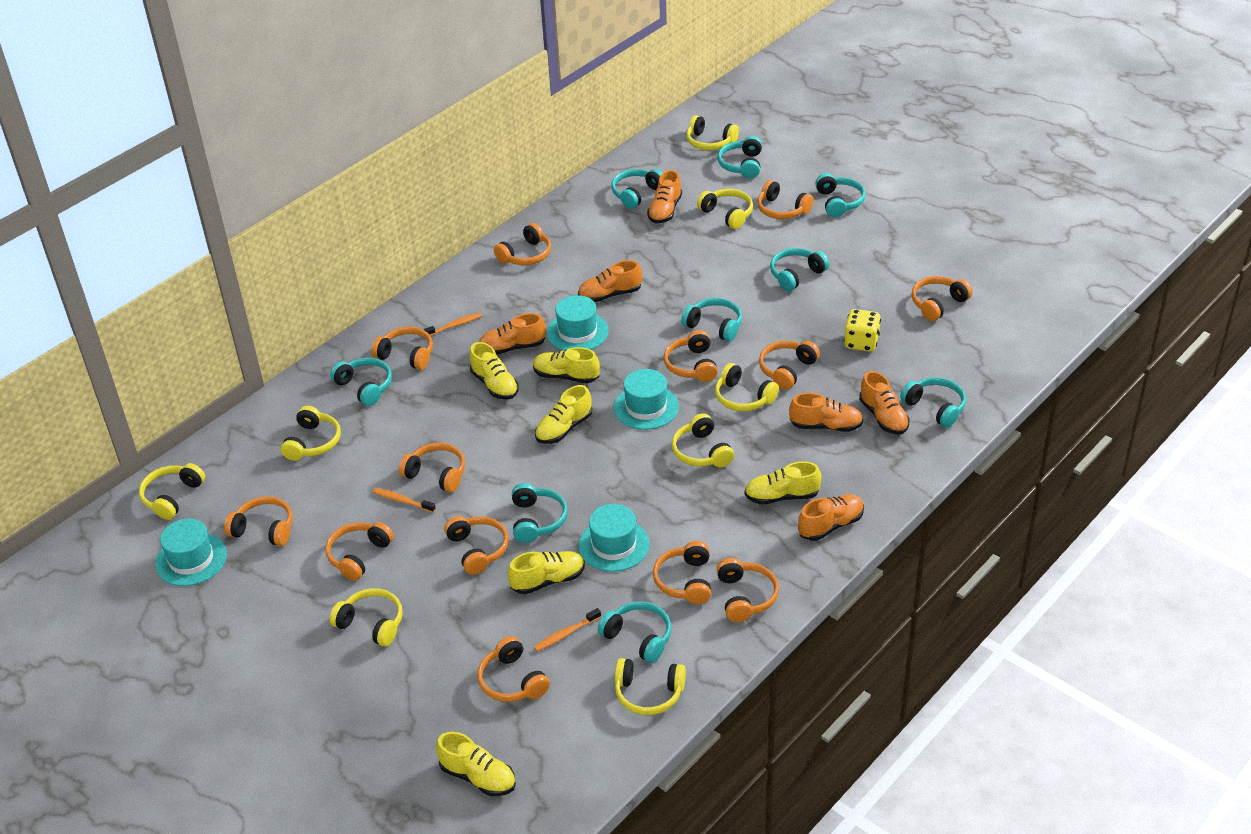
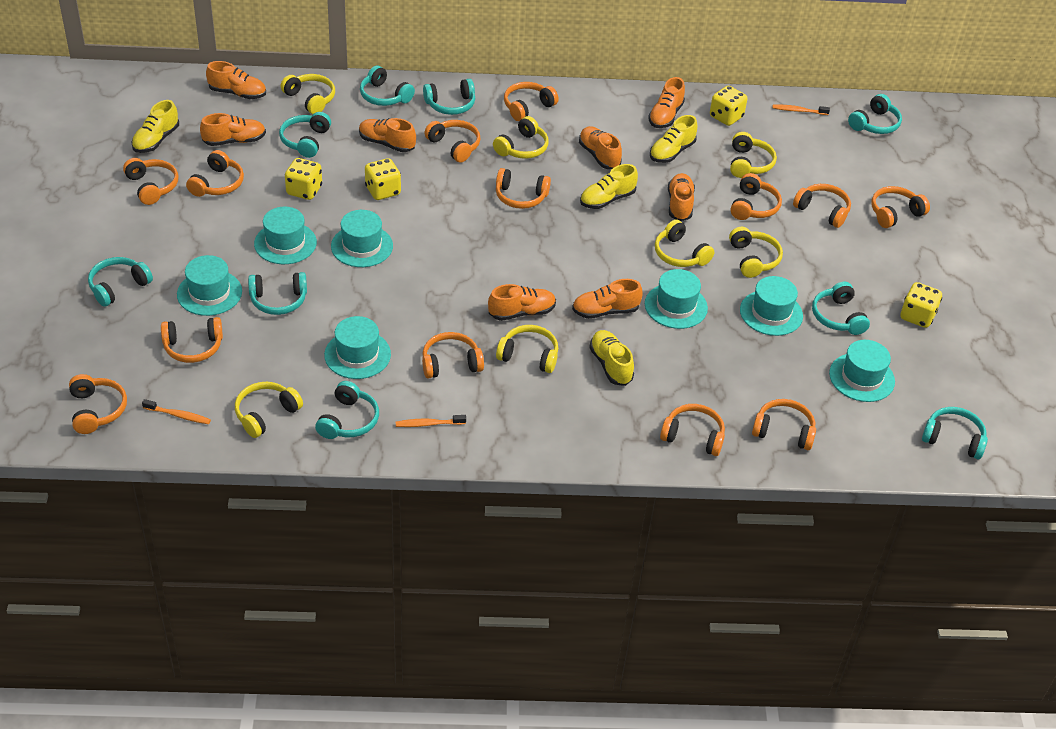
orange shoe: [479,313,546,355] [578,260,642,302] [647,170,682,223] [789,393,863,432] [798,494,864,541] [859,371,910,435] = 6 -> [200,113,266,146] [206,61,266,99] [359,118,416,152] [488,284,556,321] [572,279,643,319] [579,126,622,169] [648,77,685,128] [668,173,695,221] = 8
turquoise hat: [155,519,227,586] [547,295,609,350] [578,504,650,572] [614,369,679,430] = 4 -> [177,255,242,316] [254,207,317,264] [324,316,391,379] [331,210,393,267] [645,269,708,329] [740,276,803,336] [829,340,895,402] = 7
yellow dice: [844,309,881,352] = 1 -> [285,158,322,200] [365,158,401,200] [710,86,747,126] [901,282,942,328] = 4
yellow headphones: [139,463,205,520] [281,406,341,461] [330,588,403,647] [615,658,686,715] [672,413,734,467] [686,115,739,150] [697,189,753,229] [715,363,779,411] = 8 -> [235,382,303,438] [281,74,335,114] [493,116,548,159] [496,325,558,373] [655,219,714,267] [729,227,783,278] [730,132,777,178] = 7
yellow shoe: [436,732,516,796] [470,342,518,400] [508,551,585,594] [533,347,600,383] [535,385,592,444] [744,461,821,505] = 6 -> [131,100,179,153] [580,164,638,209] [589,330,634,386] [650,115,697,163] = 4

